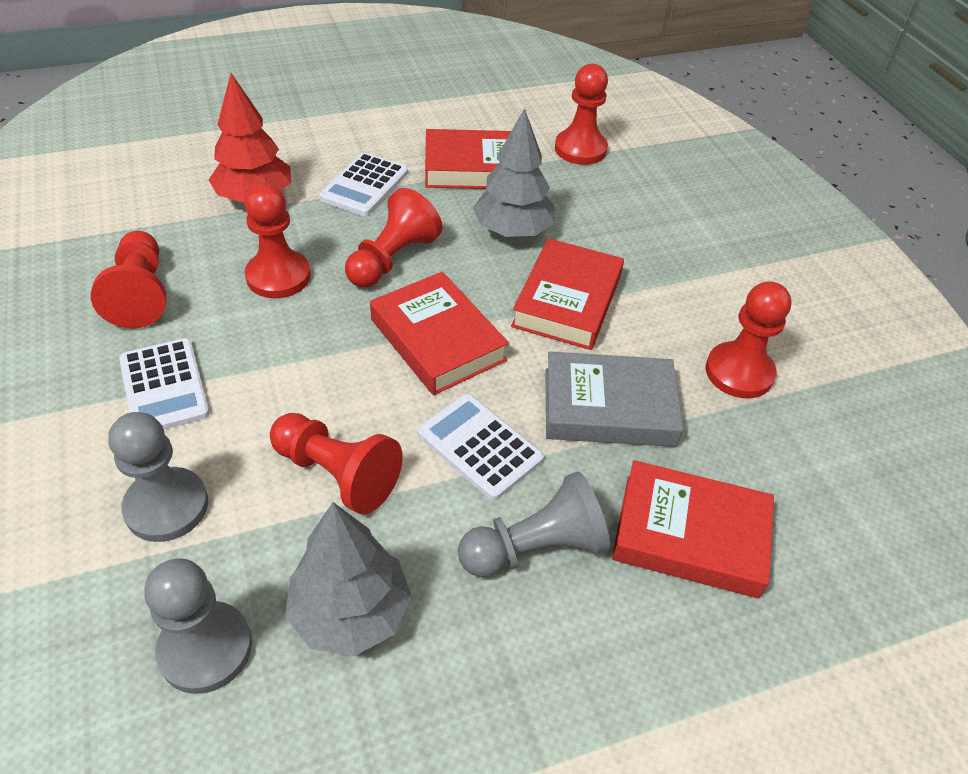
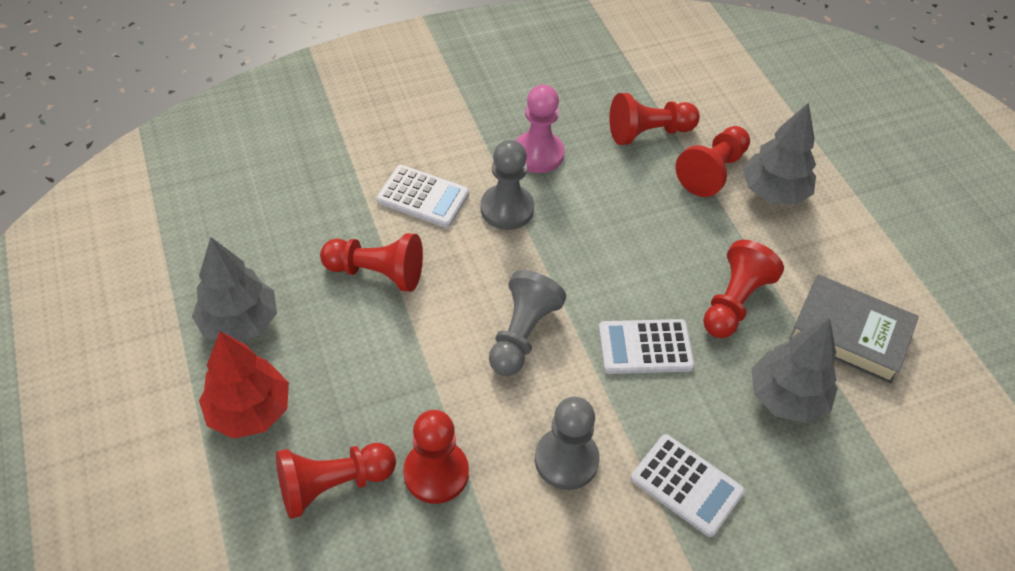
grey tree: [285,502,412,656] [473,108,554,237] = 2 -> [192,237,277,342] [743,103,816,205] [752,318,838,423] = 3
pink pawn: none = 0 -> [516,85,565,173] = 1
red book: [370,272,509,395] [425,129,511,189] [511,238,624,350] [612,460,774,598] = 4 -> none = 0

